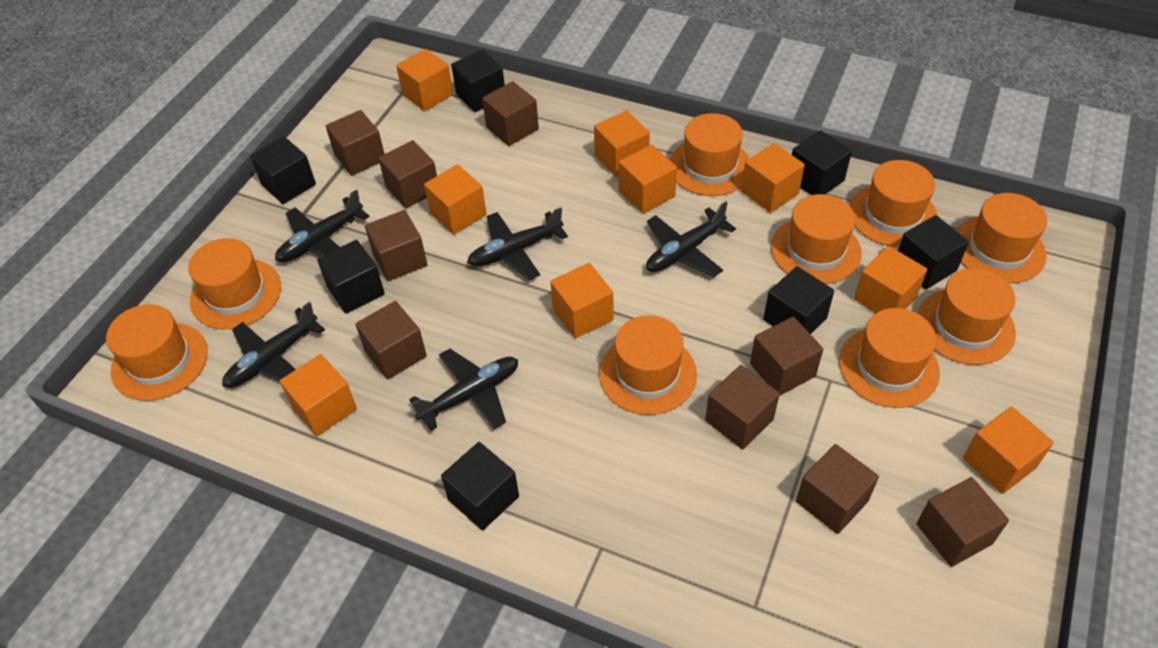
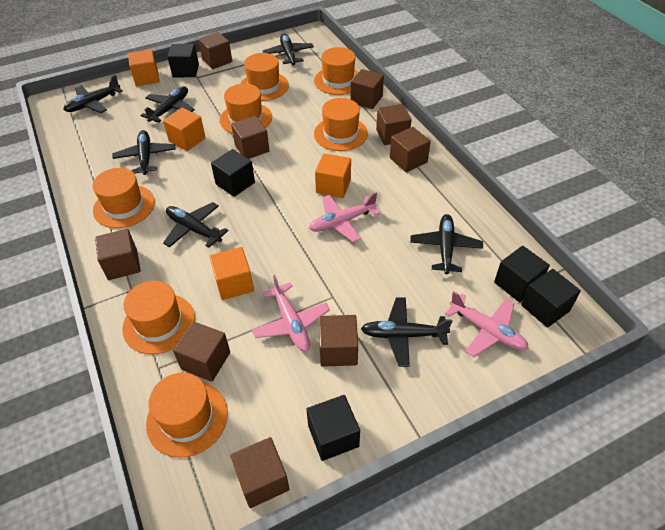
black cube: [250,137,316,204] [317,240,385,314] [441,442,519,530] [451,50,505,112] [763,266,834,334] [792,130,852,195] [898,215,969,290] = 7 -> [167,44,199,78] [211,149,255,197] [306,395,360,461] [494,246,550,302] [521,269,581,328] = 5
black plane: [222,302,325,388] [275,190,370,262] [409,349,518,431] [467,207,568,280] [646,201,736,277] = 5 -> [63,75,123,113] [112,130,176,175] [140,86,195,122] [163,202,228,248] [263,34,314,65] [361,297,453,367] [410,214,483,274] = 7
orange cube: [280,354,357,436] [396,49,453,111] [424,165,487,235] [550,263,614,339] [594,111,650,177] [619,145,677,214] [741,143,805,213] [854,246,927,313] [963,407,1054,494] = 9 -> [128,49,160,86] [163,107,206,151] [209,247,254,300] [315,153,351,198] = 4
orange hat: [106,304,208,401] [188,238,281,329] [599,315,697,415] [670,113,750,196] [771,194,862,284] [839,308,940,408] [849,160,938,247] [917,268,1016,365] [956,193,1047,284] = 9 -> [93,168,155,228] [122,281,195,354] [146,373,228,458] [220,84,272,134] [240,53,289,101] [314,47,358,95] [314,98,368,151] = 7
pink plane: none = 0 -> [252,275,330,352] [309,193,380,242] [445,291,529,357] = 3

